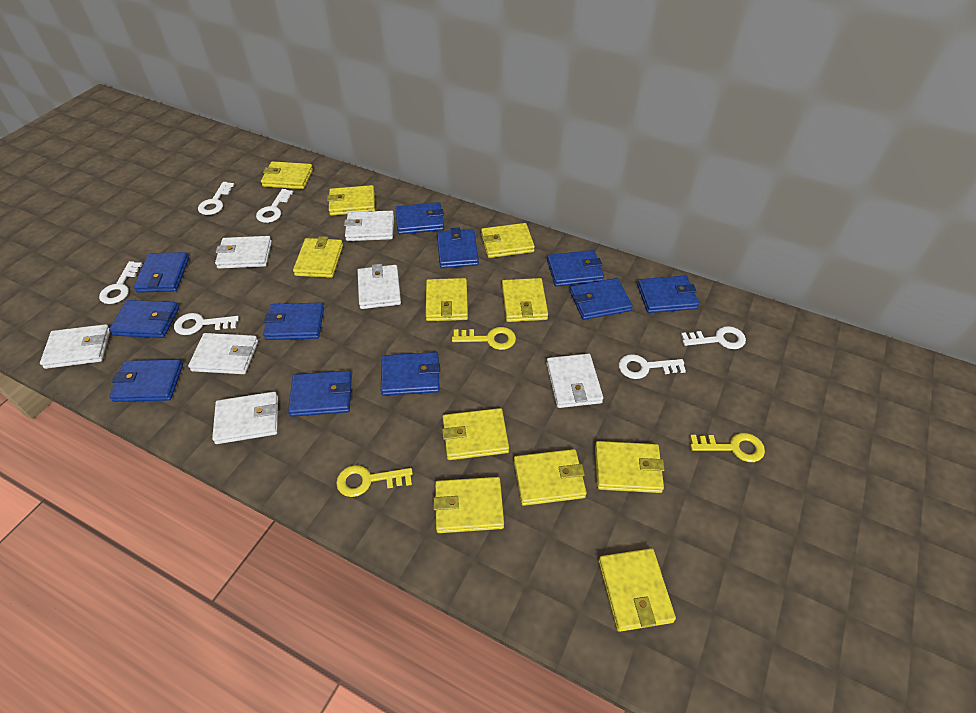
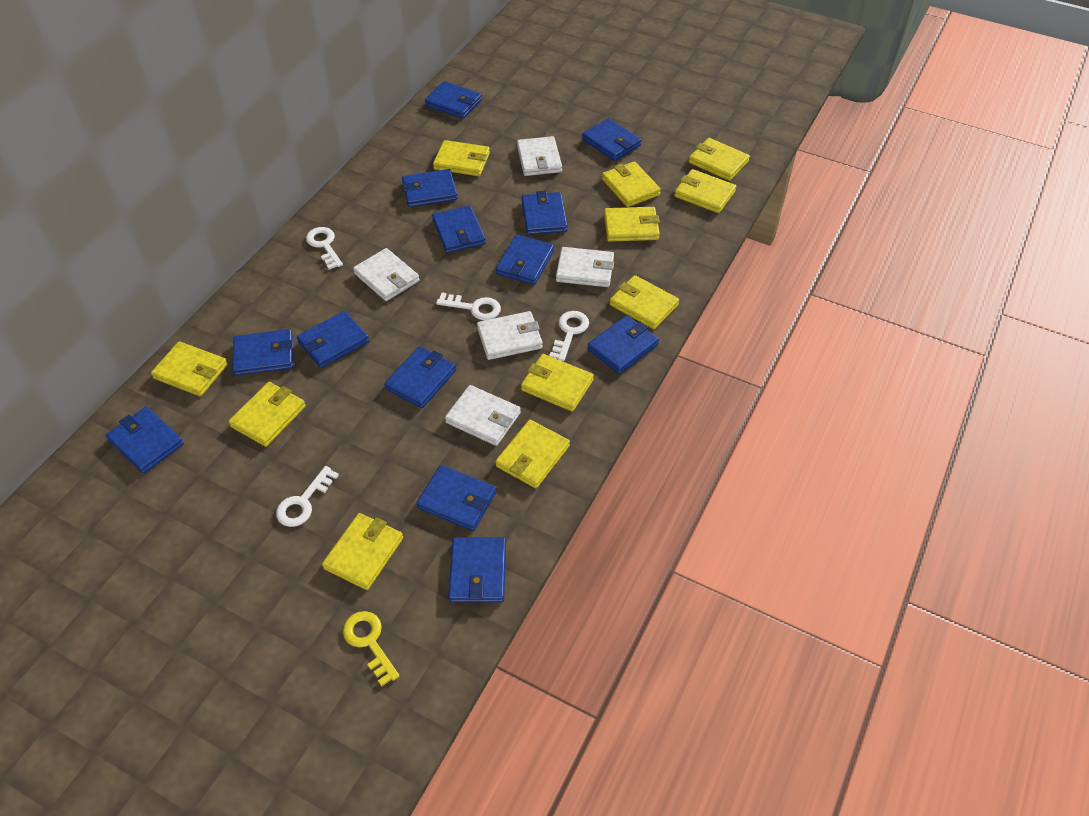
blue wallet: [109,300,179,338] [109,359,183,402] [134,252,189,293] [263,303,324,340] [288,371,352,417] [381,352,440,396] [396,202,444,234] [437,227,479,268] [547,250,604,287] [570,278,632,320] [637,275,699,313] = 11 -> [106,407,184,473] [232,329,293,376] [297,311,369,368] [384,346,456,408] [402,169,458,207] [416,465,497,531] [425,81,482,119] [432,206,486,253] [448,537,506,603] [496,234,554,285] [522,191,568,235] [582,118,642,161] [587,315,659,374] = 13
white key: [99,261,142,304] [174,313,239,335] [198,182,234,215] [256,189,293,223] [619,354,686,379] [681,326,746,349] = 6 -> [276,466,339,527] [306,227,343,270] [436,292,501,320] [549,311,589,361] = 4
white wallet: [40,324,110,369] [188,333,258,374] [212,392,278,444] [215,236,272,269] [344,211,394,241] [357,264,401,309] [546,354,603,408] = 7 -> [353,248,420,301] [445,385,521,446] [477,311,543,360] [517,136,562,176] [556,247,614,287] = 5
yellow key: [336,465,413,497] [452,327,516,350] [690,433,765,462] = 3 -> [343,611,399,686] = 1

